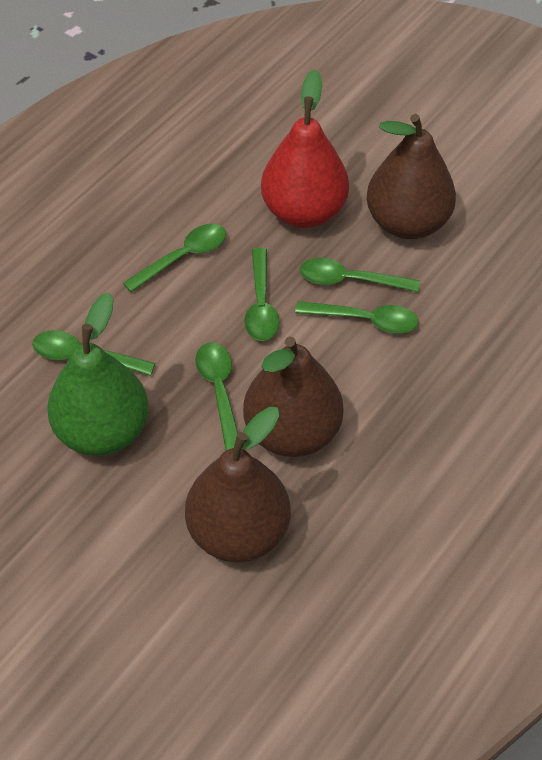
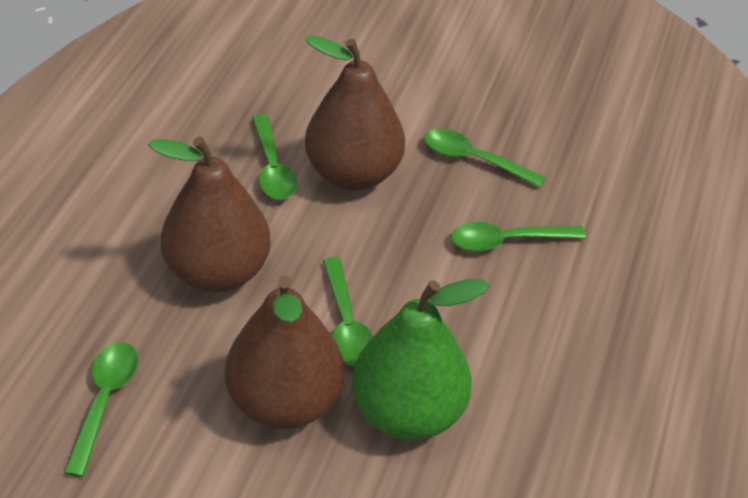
green spoon: [32,330,155,376] [123,224,226,292] [195,342,238,450] [244,248,279,341] [295,301,418,334] [300,258,420,292] = 6 -> [64,342,138,477] [252,114,297,200] [323,257,373,366] [424,129,546,188] [451,222,586,251] = 5
red pear: [261,69,349,228] = 1 -> none = 0

